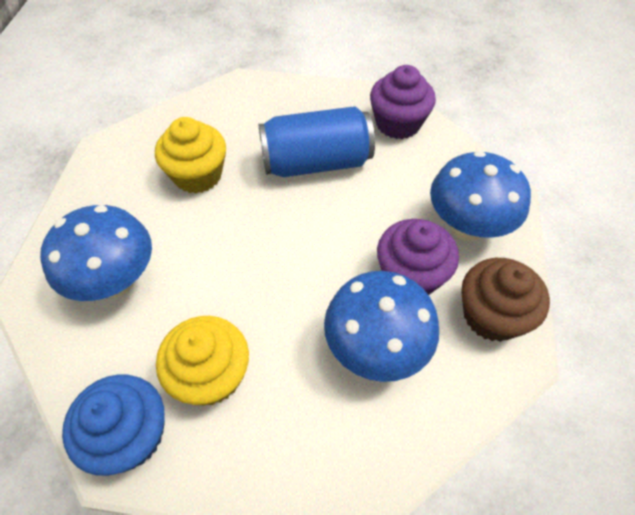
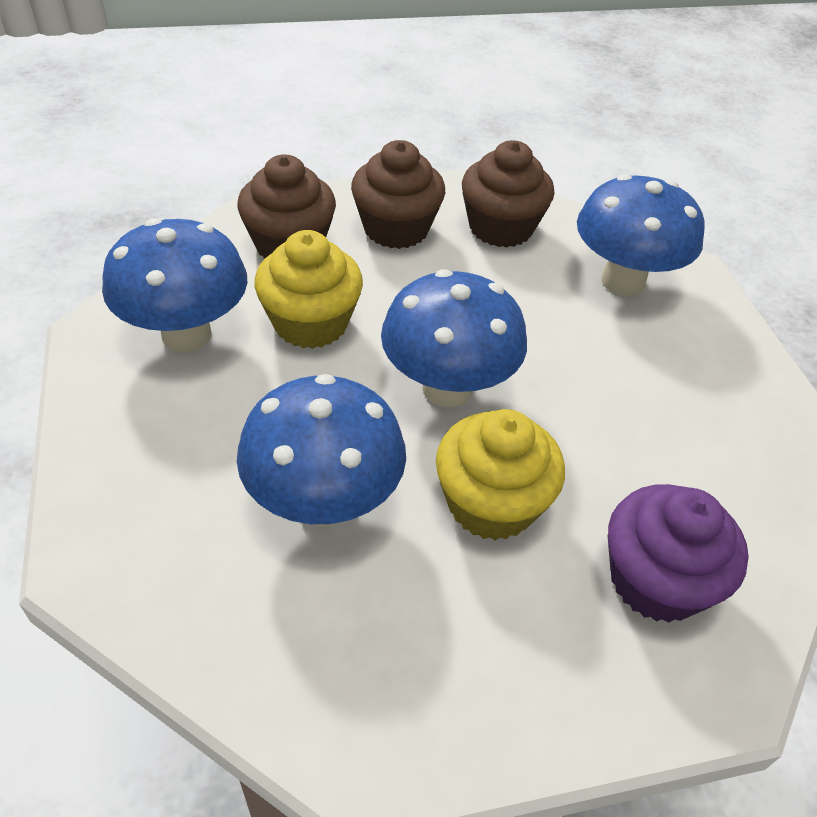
blue can: [258,106,375,177] = 1 -> none = 0
blue cupcake: [62,374,165,476] = 1 -> none = 0
blue mushroom: [40,205,152,301] [324,271,439,382] [430,151,531,241] = 3 -> [102,218,247,352] [237,374,406,527] [381,269,527,408] [577,174,705,296] = 4
brown cupcake: [461,258,550,342] = 1 -> [237,155,336,259] [351,140,445,249] [462,140,554,248] = 3
purple cupcake: [370,65,436,139] [377,219,459,295] = 2 -> [607,484,749,623] = 1

